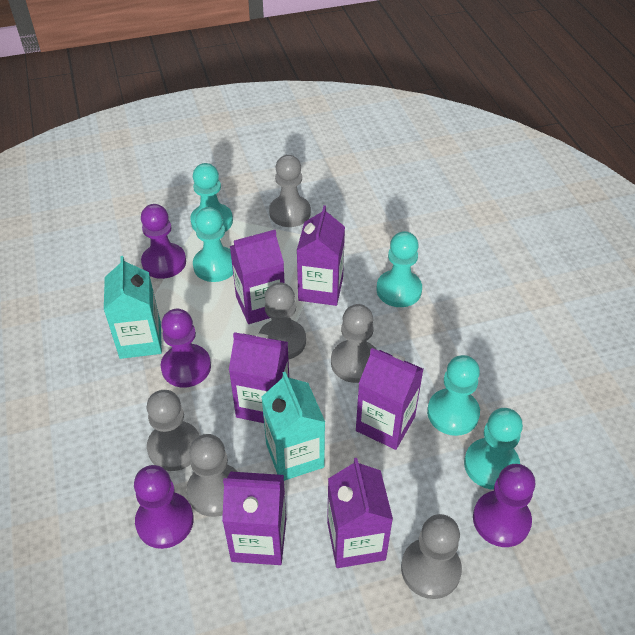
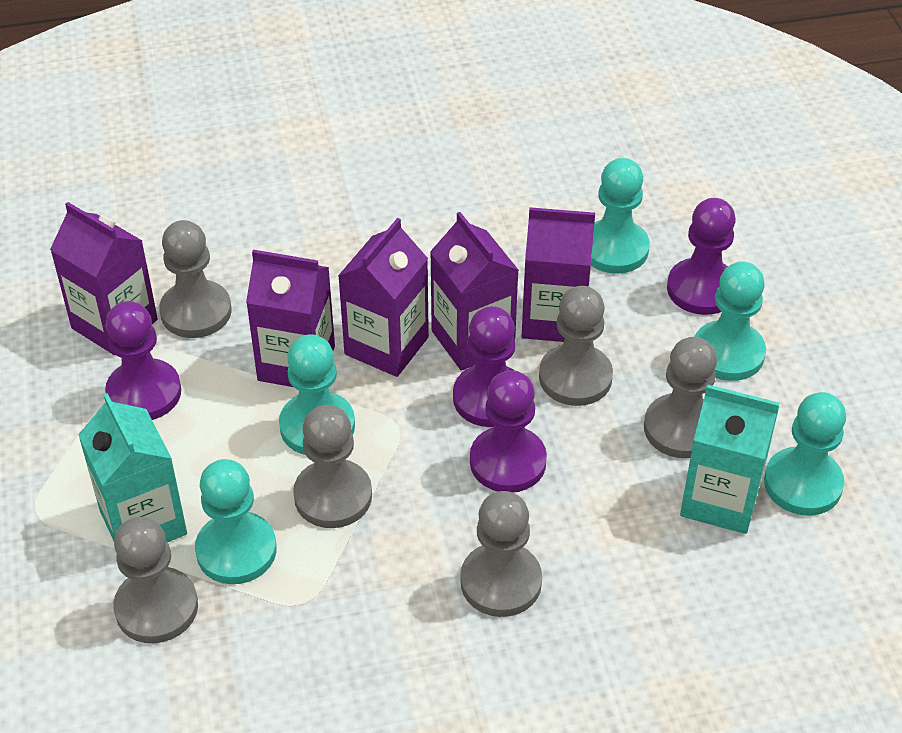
purple carton: [222,472,286,565] [229,332,289,423] [230,230,285,324] [297,205,345,306] [327,458,393,568] [356,348,423,450] = 6 -> [50,202,158,355] [246,250,335,387] [338,218,429,377] [430,212,519,371] [522,207,595,342] = 5

